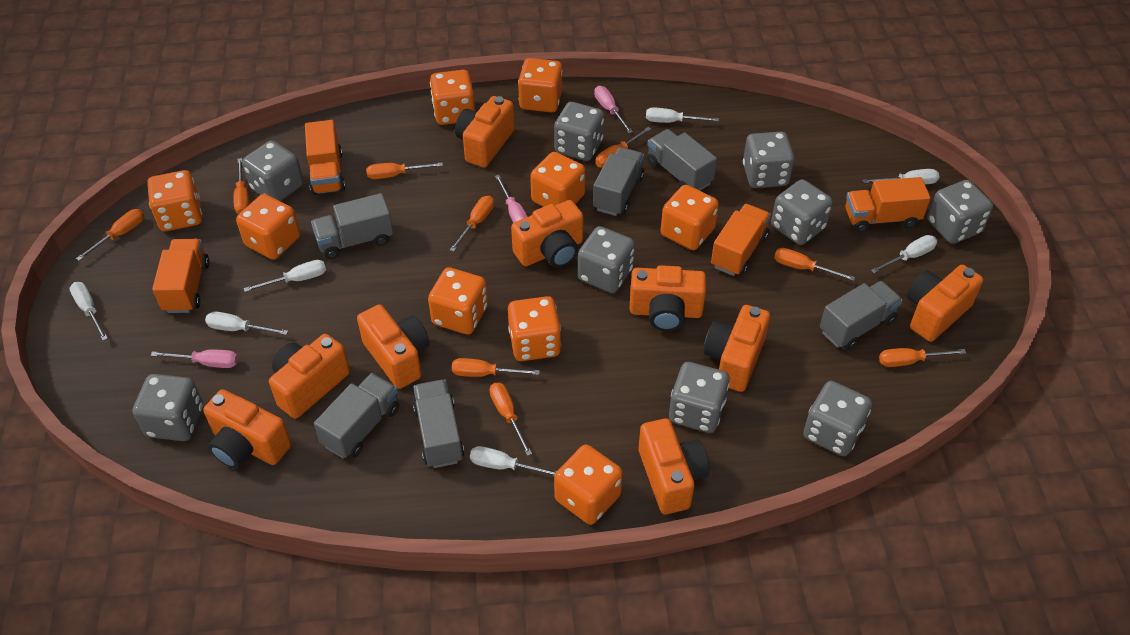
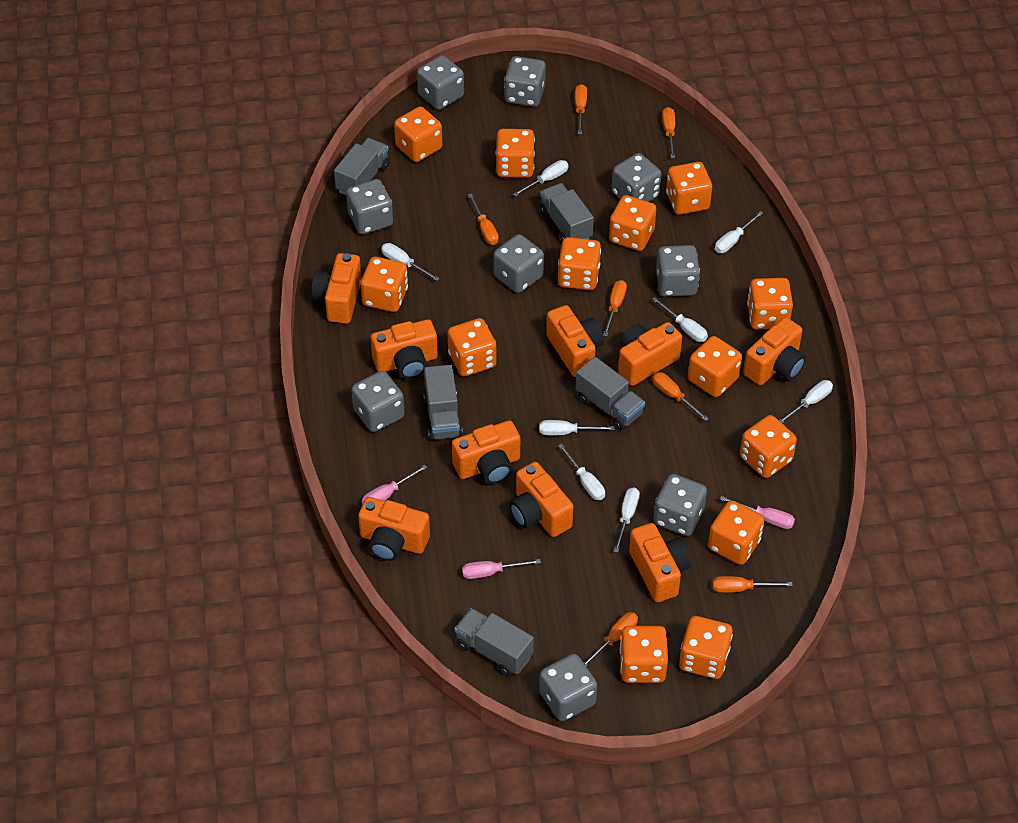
grey truck: [311,193,393,259] [314,373,399,458] [413,379,465,468] [593,147,644,216] [647,129,717,191] [820,281,903,350] = 6 -> [334,138,389,195] [423,365,463,440] [455,608,534,676] [540,183,594,242] [575,357,645,430] = 5
orange dice: [147,170,202,231] [236,194,300,260] [428,267,488,335] [430,70,475,125] [508,296,561,361] [518,58,563,113] [530,152,586,207] [554,445,623,525] [661,185,719,250] = 9 -> [361,257,408,312] [394,106,443,162] [447,318,496,377] [496,129,535,178] [558,237,601,290] [609,195,657,251] [620,626,668,683] [666,162,712,215] [679,616,733,679] [688,336,742,397] [708,500,765,565] [740,415,797,478] [747,278,793,329] = 13
orange screwdriver: [76,209,144,261] [233,158,250,214] [366,162,443,179] [450,196,494,252] [452,358,540,377] [490,382,532,456] [595,127,651,168] [774,248,855,281] [879,348,966,367] = 9 -> [468,194,499,245] [575,84,587,134] [583,612,638,666] [603,280,627,336] [653,372,709,421] [662,107,675,158] [713,576,792,593] = 7
orange truck: [152,239,209,313] [305,120,345,195] [711,204,771,276] [845,177,931,233] = 4 -> none = 0
white screwdriver: [69,282,108,341] [205,311,288,335] [244,260,326,292] [470,446,557,476] [646,107,719,123] [863,169,939,184] [871,235,937,273] = 7 -> [381,243,439,281] [513,160,569,197] [539,420,615,435] [558,444,605,500] [614,487,640,553] [652,297,708,342] [715,211,763,253] [779,380,833,423] = 8

